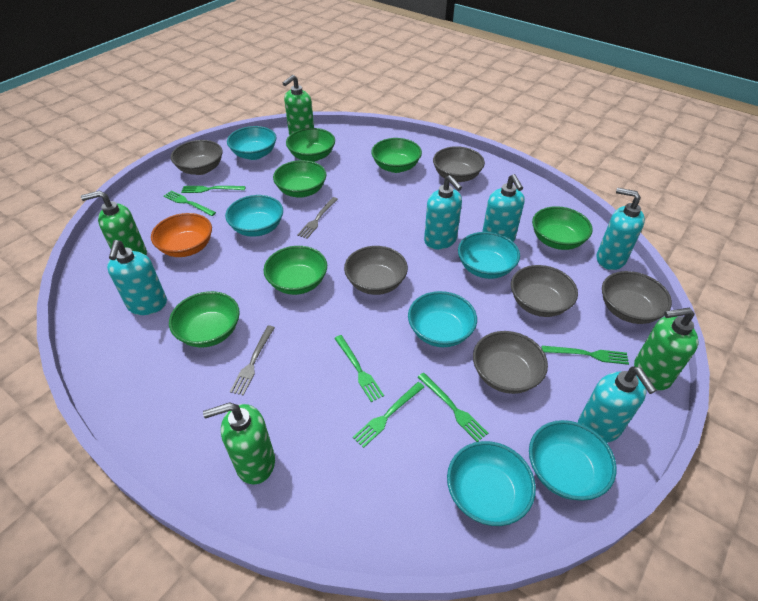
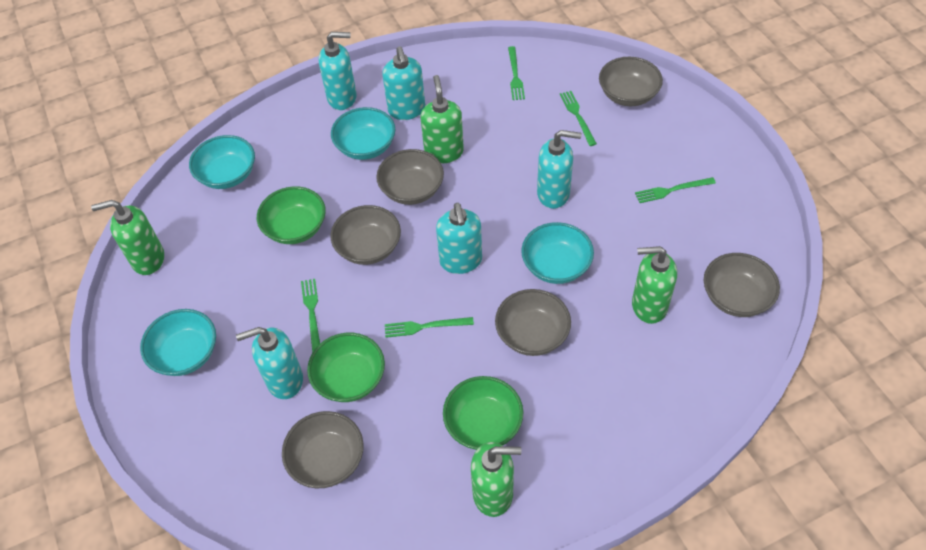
green bowl: [169,291,240,347] [264,246,327,295] [273,160,326,198] [286,128,335,162] [371,138,422,173] [532,206,593,250] = 6 -> [257,186,326,244] [307,333,385,402] [443,376,523,450] = 3
green fork: [164,191,216,216] [181,186,246,193] [334,335,384,402] [353,382,424,448] [418,373,488,442] [542,346,629,365] = 6 -> [301,279,320,353] [385,317,474,338] [508,46,525,100] [560,91,597,146] [635,177,716,203] = 5
grey fork: [230,325,275,396] [297,197,338,239] = 2 -> none = 0
orange bowl: [151,213,212,257] = 1 -> none = 0
turquoise bowl: [225,195,283,237] [227,126,276,160] [408,291,477,347] [447,441,536,526] [458,232,520,279] [529,420,617,501] = 6 -> [140,309,216,376] [189,135,255,189] [331,107,396,160] [521,222,594,284] = 4

